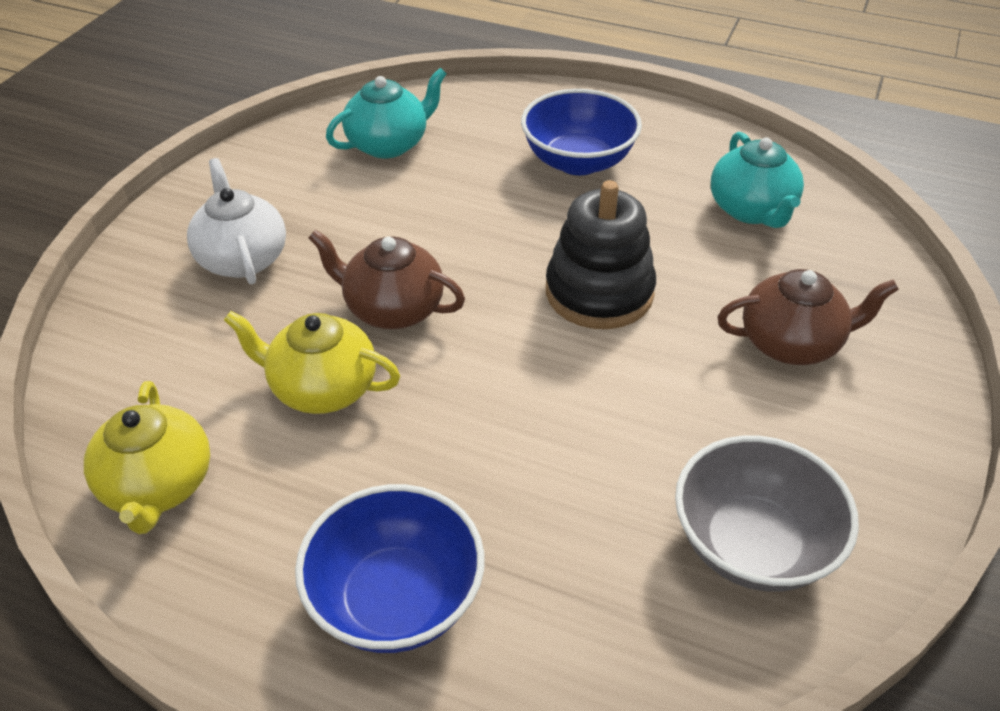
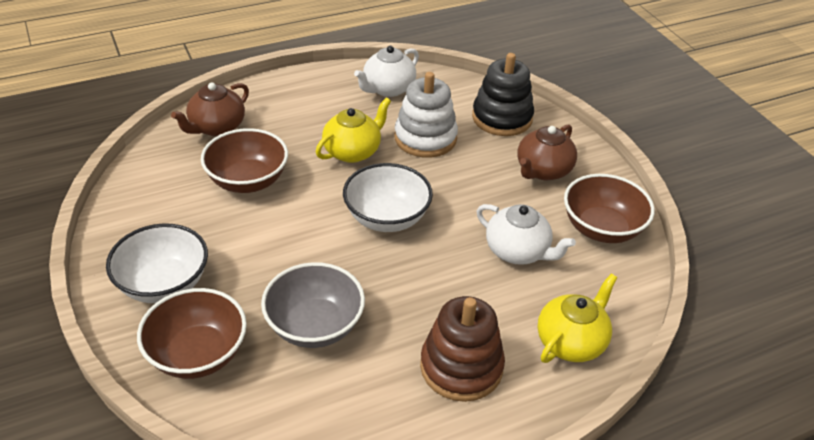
blue bowl: [295,484,485,653] [521,89,642,175] = 2 -> none = 0
brown bowl: none = 0 -> [137,288,247,379] [201,128,288,193] [564,174,655,243] = 3
brown stacking toy: none = 0 -> [420,296,505,402] = 1
turquoise teapot: [326,68,447,159] [711,132,804,228] = 2 -> none = 0
white bowl: none = 0 -> [106,223,208,303] [343,163,433,232] = 2
white stacking toy: none = 0 -> [394,72,458,157] = 1
white teapot: [187,158,286,285] = 1 -> [354,46,419,97] [477,204,576,265] = 2

